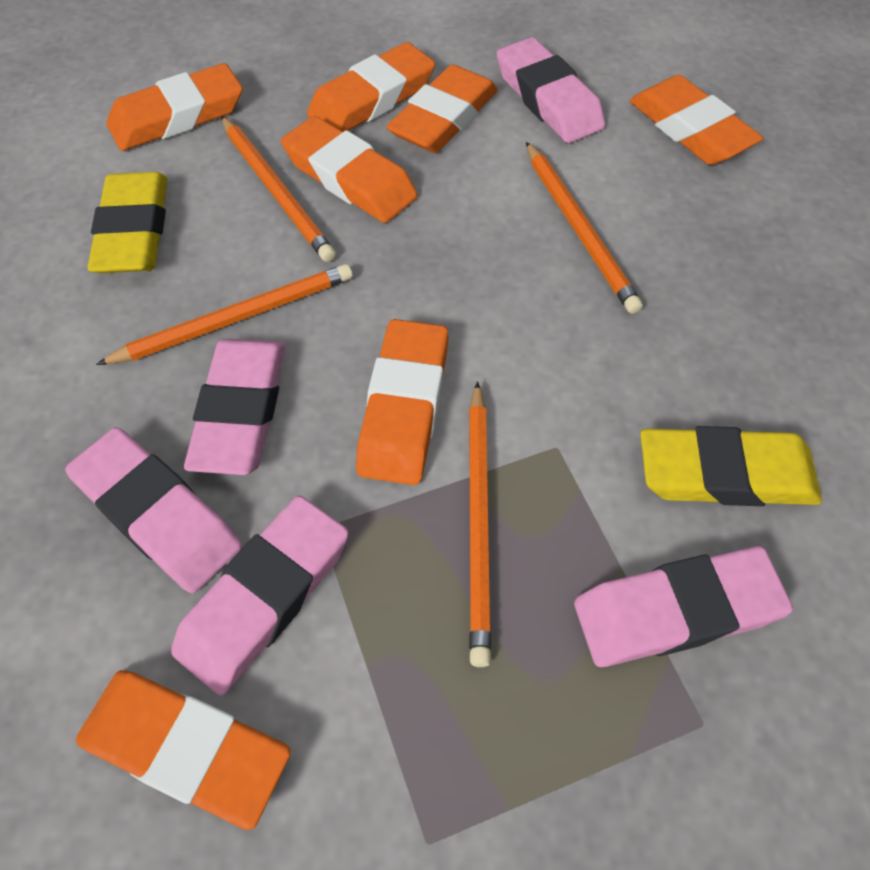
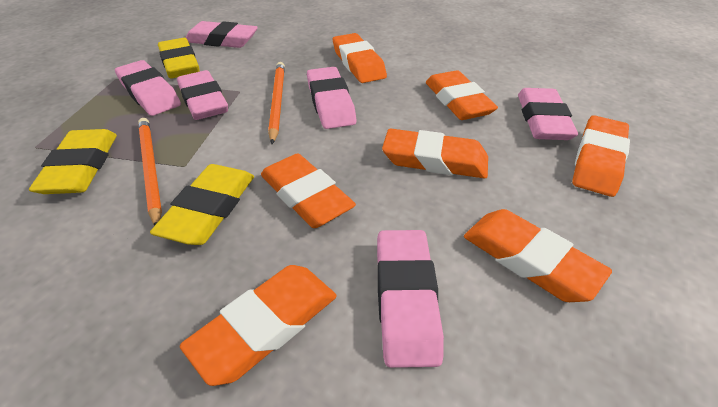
orange pencil: [96,264,353,365] [221,116,336,262] [469,381,491,667] [526,142,643,314] = 4 -> [138,118,162,226] [268,62,285,144] = 2
pink eraser: [65,427,242,593] [171,496,349,696] [184,339,285,475] [496,37,605,143] [574,546,793,667] = 5 -> [115,60,181,116] [177,70,228,120] [185,21,258,48] [307,67,356,129] [377,230,444,368] [518,88,578,140] = 6
yellow eraser: [88,172,168,273] [640,426,822,506] = 2 -> [29,129,117,194] [150,164,254,245] [158,38,200,79] = 3

